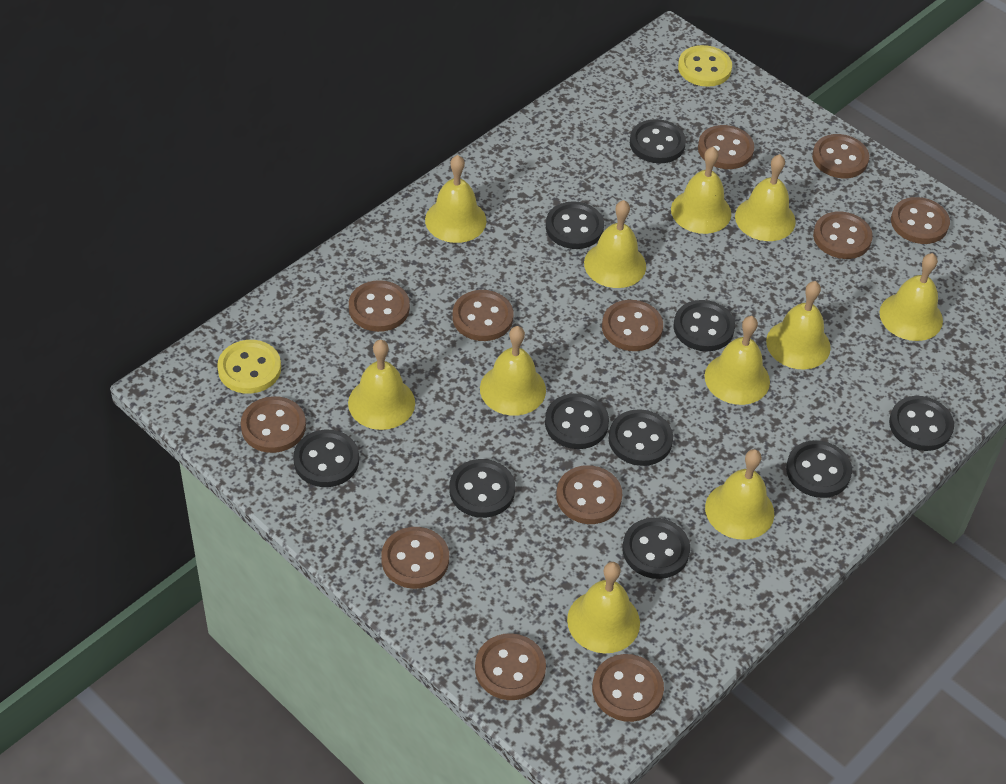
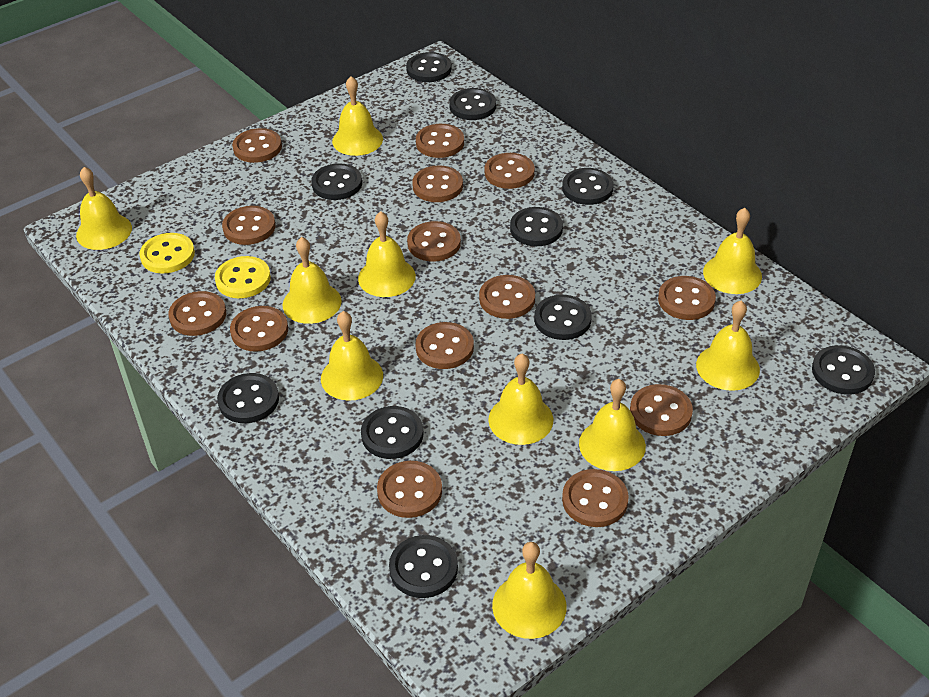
brown button: [241,396,306,453] [349,280,410,332] [381,527,449,589] [452,290,513,341] [475,633,546,700] [556,465,622,524] [592,654,664,722] [602,300,663,351] [698,125,754,169] [812,134,869,178] [813,211,873,259] [891,197,950,244] = 12 -> [168,291,226,336] [222,206,275,245] [230,306,288,352] [232,128,282,163] [377,461,442,518] [407,221,461,261] [412,165,463,202] [415,322,474,369] [416,124,464,158] [479,275,535,319] [484,153,535,189] [562,469,629,527] [630,384,693,436] [658,276,716,320] = 14
yellow bell: [348,340,415,430] [425,155,486,243] [480,326,546,416] [567,562,640,653] [584,200,646,288] [671,147,731,234] [705,316,770,405] [705,449,774,540] [735,154,796,241] [766,281,831,370] [879,253,943,341] = 11 -> [76,167,132,250] [283,237,342,324] [321,311,383,401] [332,76,383,156] [358,211,416,297] [488,354,553,445] [492,542,567,639] [579,379,646,471] [696,301,760,391] [703,208,762,294] = 10

